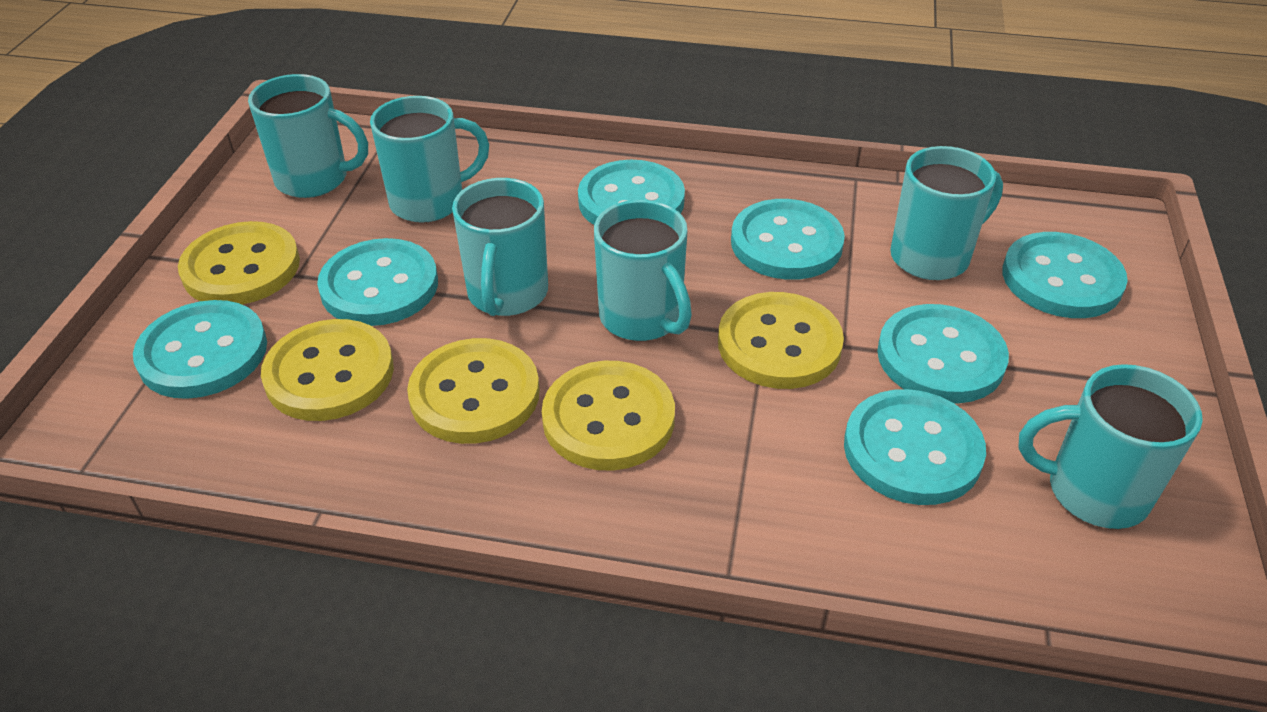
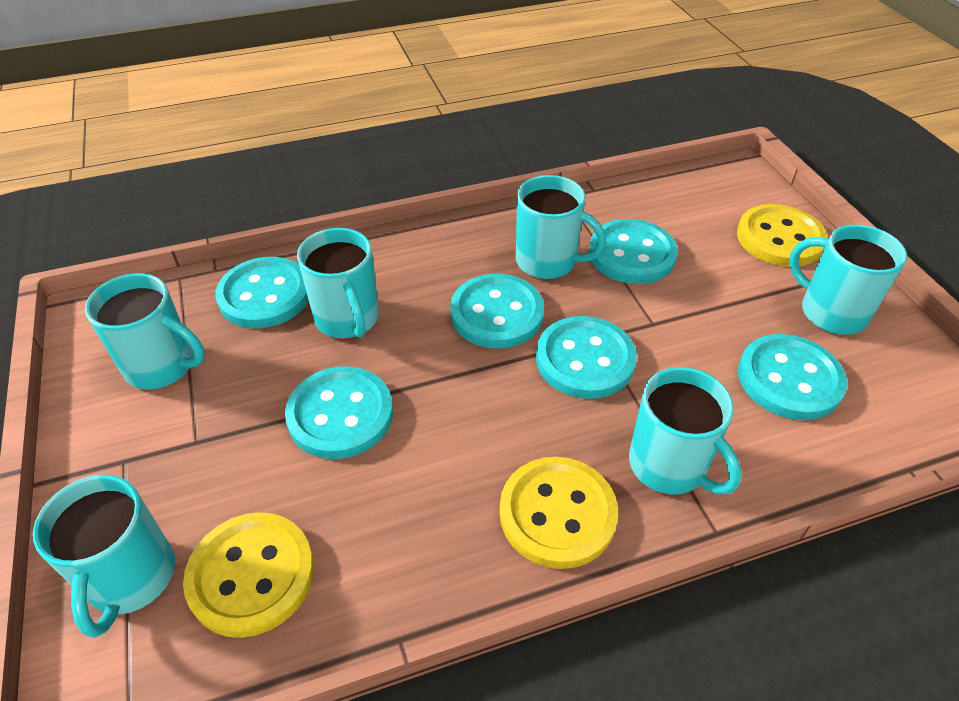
turquoise button: [133,300,267,399] [317,238,438,326] [578,160,685,225] [731,199,845,280] [844,389,986,505] [877,304,1009,403] [1002,232,1128,318] = 7 -> [215,257,309,328] [285,366,393,459] [450,274,544,349] [536,316,637,399] [589,219,678,284] [738,334,847,420] = 6
yellow button: [178,221,300,305] [261,319,394,421] [407,338,540,444] [542,361,675,471] [718,292,844,389] = 5 -> [183,512,314,638] [499,457,618,569] [737,204,828,267] = 3

